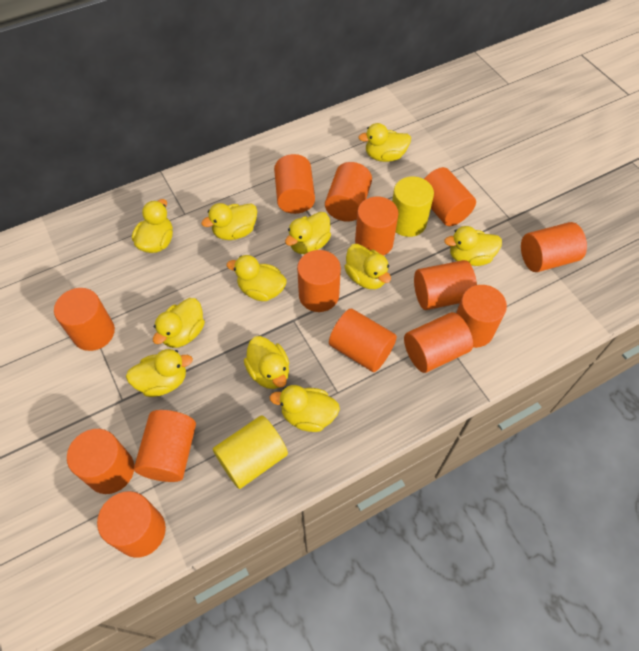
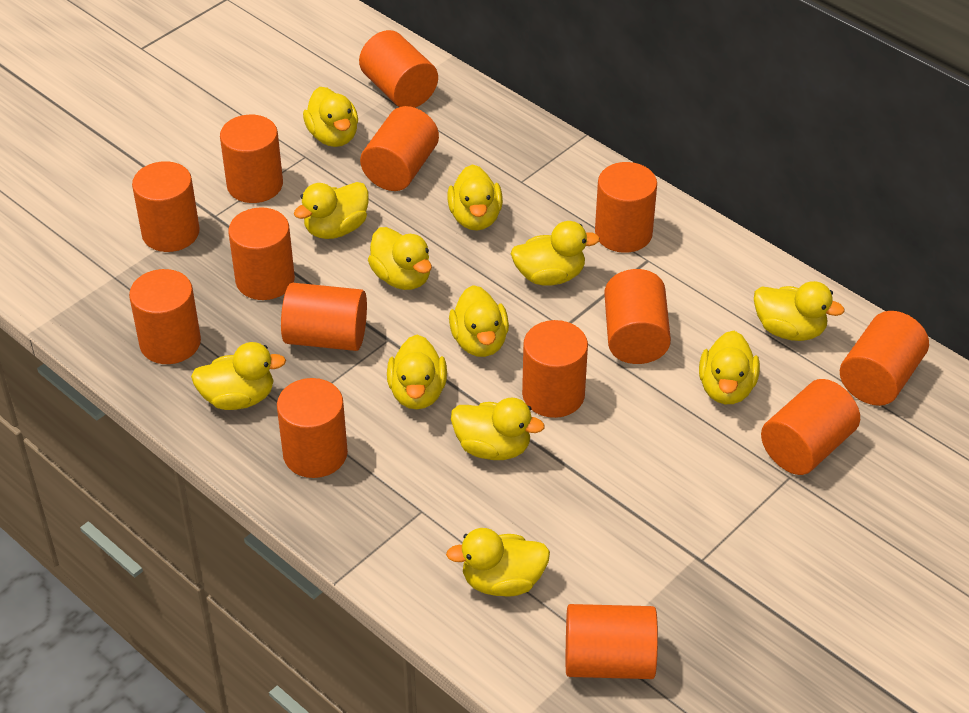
yellow cylinder: [213,416,288,489] [392,176,434,237] = 2 -> none = 0
yellow duck: [126,349,193,397] [132,199,173,253] [153,298,205,348] [201,203,257,240] [227,255,287,301] [244,336,289,389] [269,385,340,432] [285,212,331,254] [345,244,391,289] [358,123,411,162] [444,226,502,266] = 11 -> [191,342,286,410] [294,182,369,239] [303,87,358,147] [368,227,432,290] [387,335,447,409] [446,528,550,597] [447,164,503,231] [449,285,509,357] [451,398,545,460] [511,221,600,285] [699,331,760,404] [754,281,845,341] = 12

